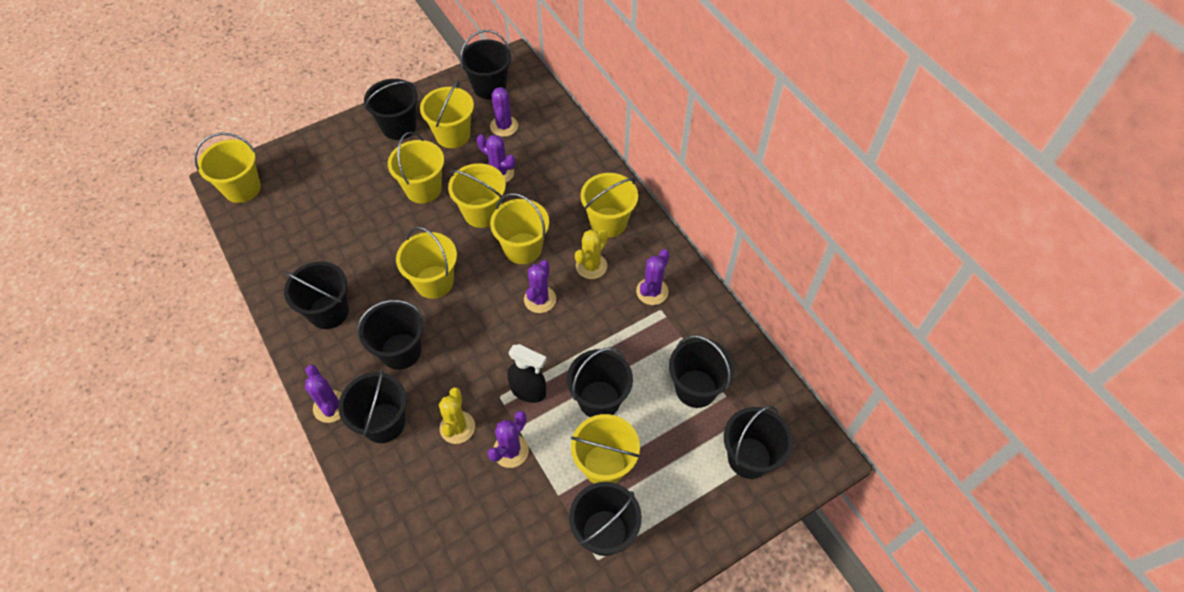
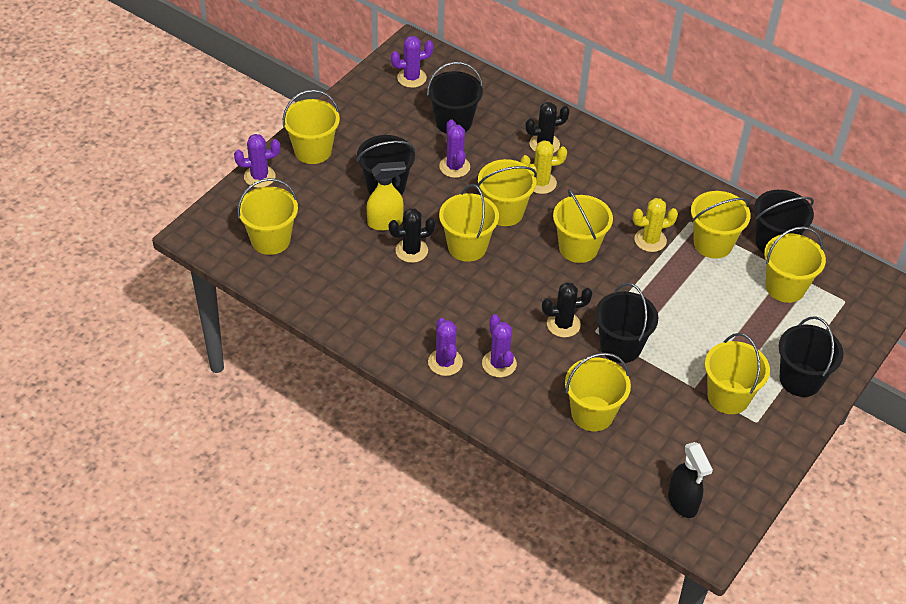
black bucket: [284,261,349,329] [338,369,407,443] [357,300,423,370] [364,79,418,140] [460,30,511,99] [567,347,633,417] [569,482,642,556] [669,335,735,408] [724,406,793,479] = 9 -> [356,135,415,195] [427,62,483,134] [595,283,658,363] [754,190,814,253] [779,316,843,397] = 5
black cactus: none = 0 -> [388,208,436,263] [525,102,570,153] [542,282,592,337] = 3
purple cactus: [305,365,342,423] [477,134,515,183] [488,411,529,468] [490,87,518,137] [524,260,556,313] [636,249,669,305] = 6 -> [234,134,280,188] [391,36,434,88] [428,318,463,376] [439,119,470,178] [482,314,517,378] = 5
yellow bucket: [194,133,261,203] [388,132,444,203] [396,227,457,299] [420,80,474,148] [448,163,506,228] [490,193,549,264] [571,414,640,483] [581,173,638,237] = 8 -> [237,178,298,255] [283,90,340,164] [439,184,499,262] [478,159,537,226] [553,189,613,263] [565,353,631,431] [691,191,751,258] [705,333,770,414] [764,226,826,303] = 9
yellow spray bottle: none = 0 -> [367,161,406,231] = 1

